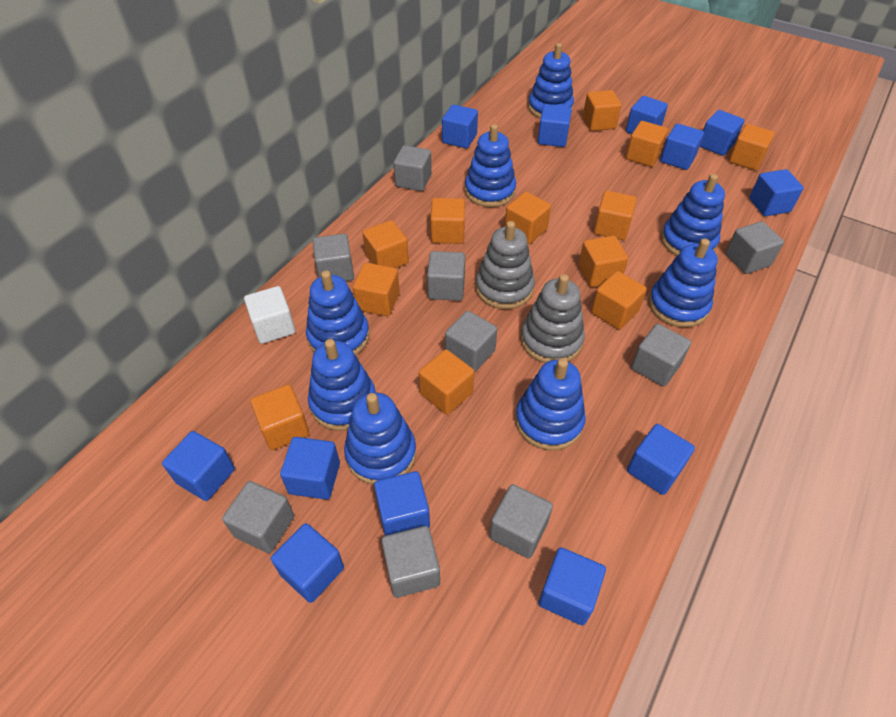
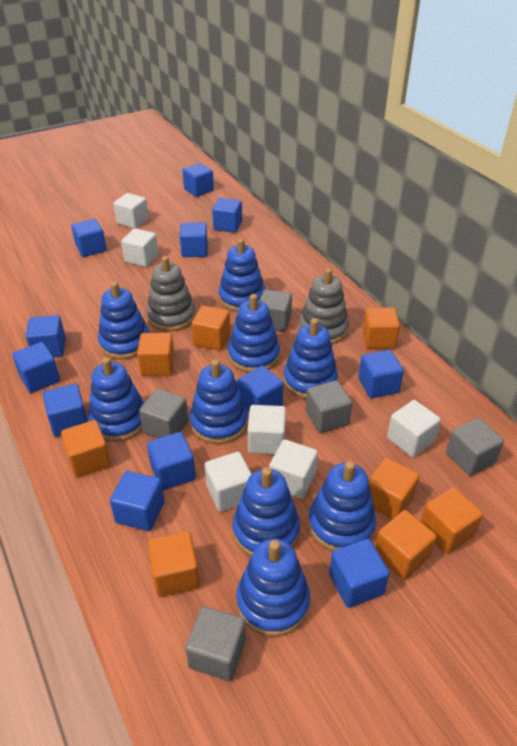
blue stacking toy: [306,271,370,355] [308,339,376,431] [344,392,416,485] [465,124,516,207] [515,359,586,450] [528,43,574,118] [649,238,718,327] [661,174,725,256] = 8 -> [88,357,144,442] [98,281,149,359] [190,359,248,444] [219,238,265,312] [228,294,280,373] [233,467,300,557] [236,538,310,637] [283,318,338,399] [308,461,376,551] = 9
grey cube: [222,481,294,554] [313,234,354,281] [381,526,440,598] [393,145,432,191] [427,251,465,301] [445,311,497,372] [489,484,553,559] [631,324,691,387] [725,221,784,274] = 9 -> [139,389,188,438] [185,606,246,681] [260,289,292,332] [306,380,352,433] [446,418,504,476] = 5
orange cube: [251,384,309,450] [353,263,400,316] [362,220,409,268] [419,349,474,415] [430,198,465,244] [505,192,551,244] [579,236,628,287] [583,90,621,131] [591,271,647,330] [594,191,637,240] [626,121,668,167] [729,124,775,170] = 12 -> [61,420,111,478] [137,333,175,376] [148,531,200,597] [192,306,230,350] [363,307,400,348] [368,458,420,519] [375,510,437,580] [421,487,483,554] = 8
white cube: [244,286,295,344] = 1 -> [113,193,149,229] [121,228,158,267] [205,452,251,512] [248,405,286,454] [269,439,318,499] [387,400,441,457] = 6

